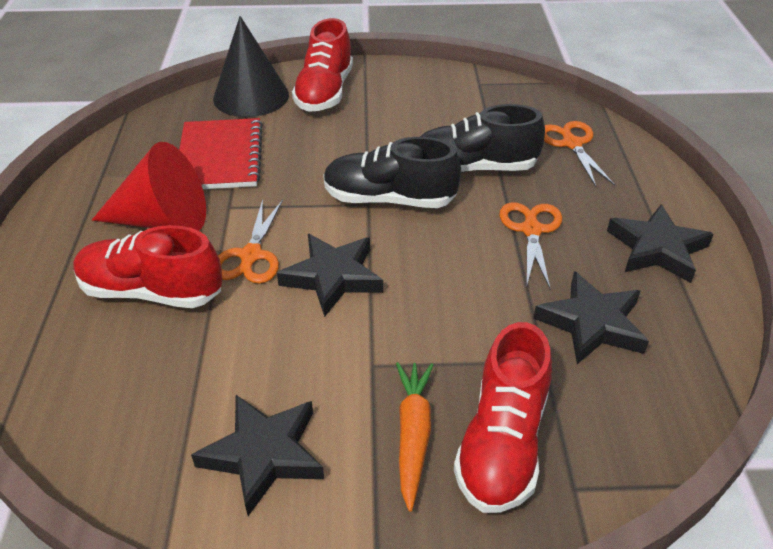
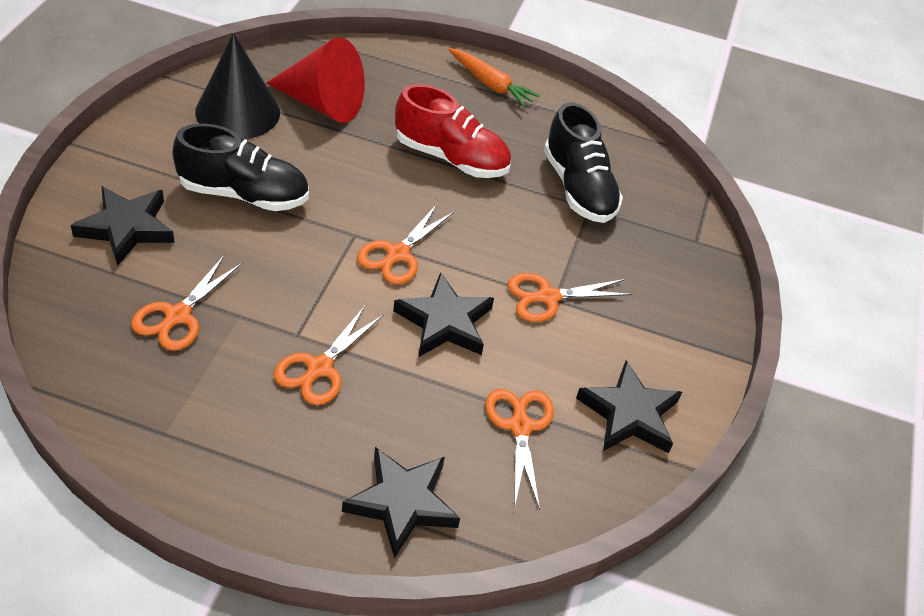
orange scissors: [218,199,283,284] [499,202,562,288] [544,121,615,187] = 3 -> [131,255,243,351] [274,306,384,405] [357,204,454,285] [485,389,554,510] [507,273,632,322] = 5
red notebook: [179,118,263,189] = 1 -> none = 0
red shoe: [73,225,222,308] [292,18,353,112] [454,322,552,513] = 3 -> [395,84,511,178] = 1

